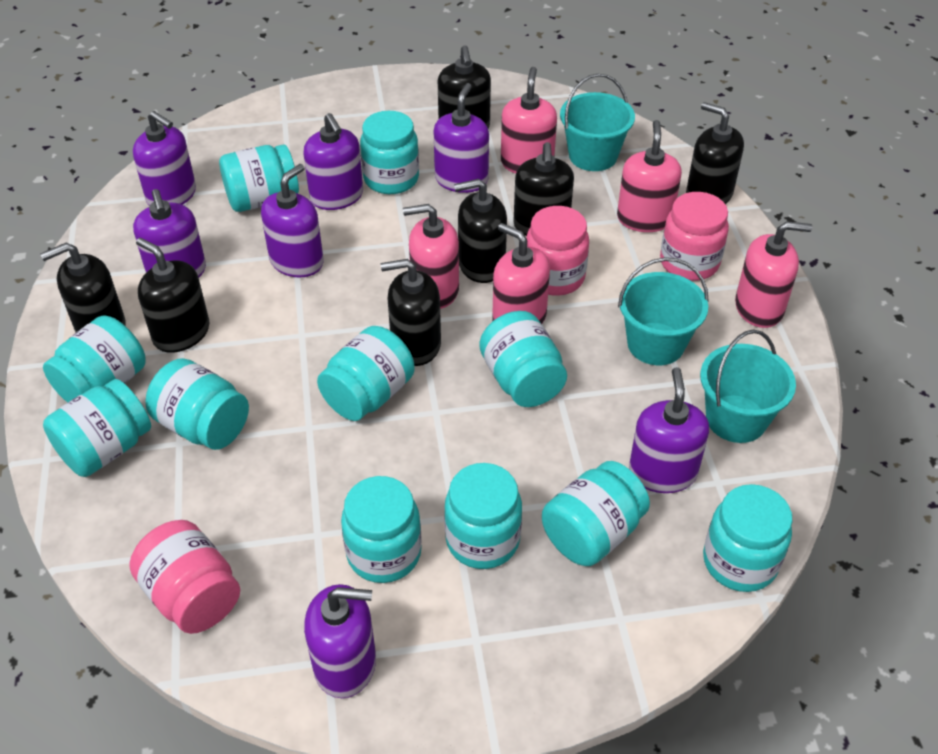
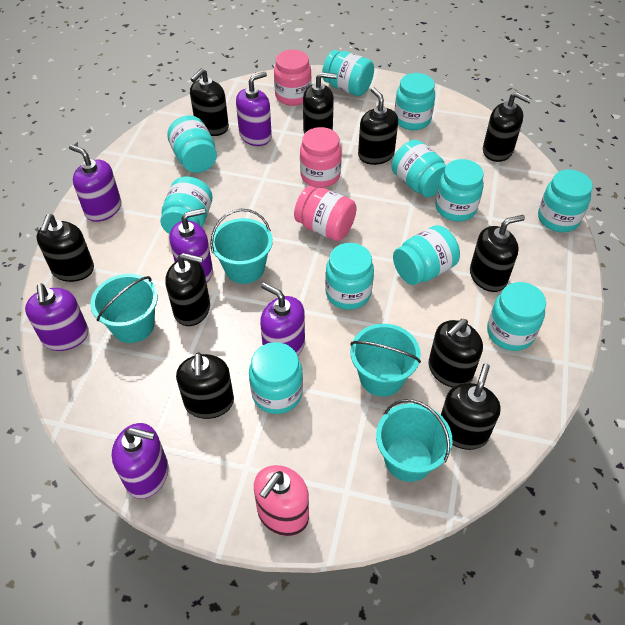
black soap dispenser: [40,243,126,332] [136,238,209,353] [381,259,441,366] [438,45,491,128] [454,179,507,283] [513,142,574,236] [686,102,744,204] = 7 -> [36,214,94,282] [165,253,210,326] [176,352,234,419] [190,68,229,136] [303,72,337,134] [358,87,398,165] [429,319,483,388] [441,363,501,450] [470,215,525,292] [483,92,532,162] = 10
pink soap dispenser: [403,204,459,309] [492,223,550,324] [501,67,557,173] [617,120,682,232] [735,221,812,328] = 5 -> [254,465,309,536] = 1
purple soap dispenser: [133,111,196,206] [133,189,206,277] [261,164,324,278] [303,113,363,210] [304,584,376,698] [433,83,489,193] [629,367,709,493] = 7 -> [25,284,89,351] [69,145,121,222] [112,423,168,499] [169,208,213,283] [236,72,272,146] [260,282,305,356] = 6
turquoise bucket: [560,74,635,171] [618,257,709,365] [700,329,796,443] = 3 -> [90,274,158,343] [210,209,273,284] [350,324,421,397] [376,399,452,482] = 4

